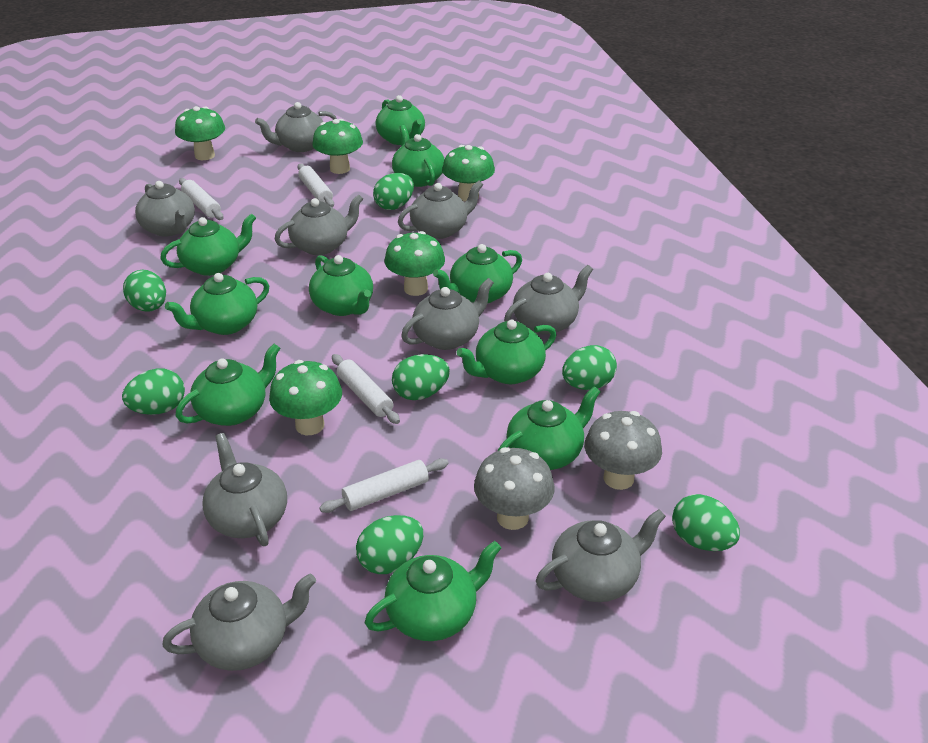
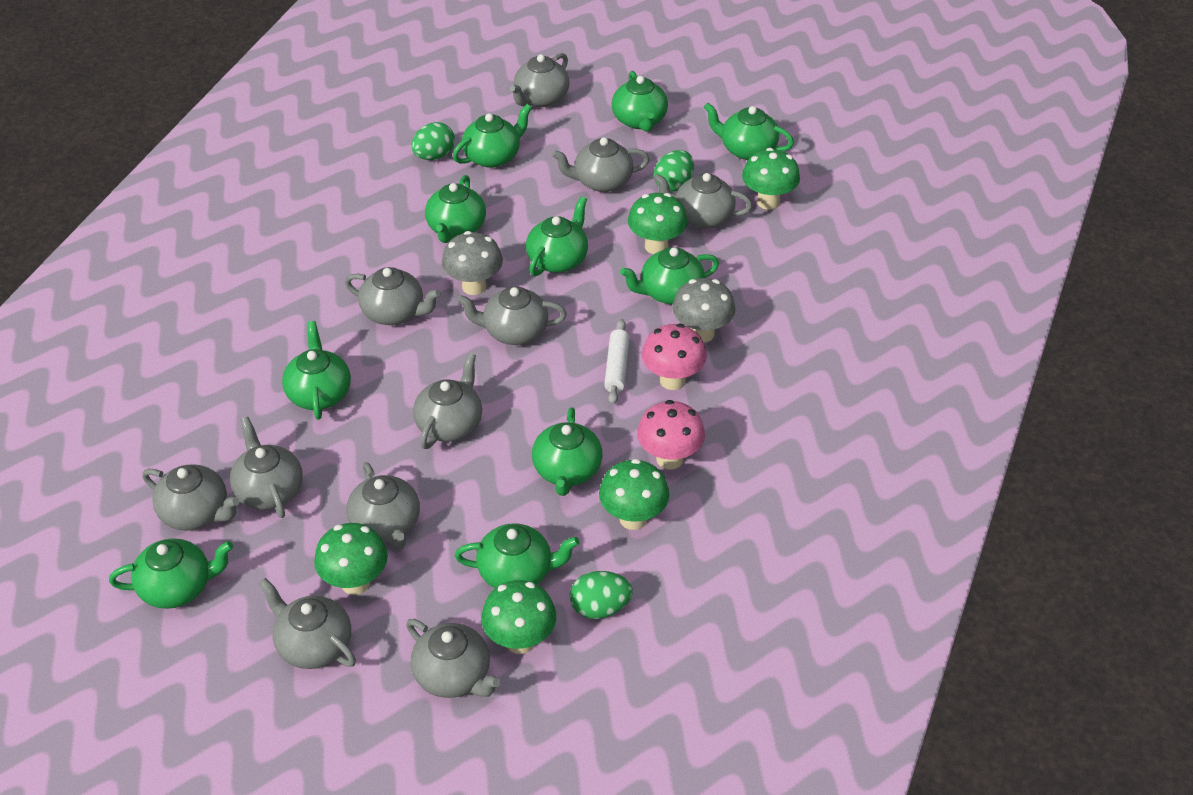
green egg: [122,369,185,415] [123,270,166,312] [356,515,423,574] [373,173,414,210] [392,354,450,400] [562,345,617,390] [672,494,740,551] = 7 -> [411,122,455,160] [570,571,633,619] [654,150,694,192] = 3
grey teapot: [135,181,195,237] [162,573,316,671] [202,433,287,546] [255,102,337,152] [275,195,363,255] [398,181,483,239] [401,278,494,350] [504,265,593,335] [536,509,666,602] = 9 -> [142,464,239,531] [230,417,303,518] [259,578,356,669] [345,267,441,325] [347,462,420,550] [406,619,500,698] [413,353,482,449] [457,286,567,345] [510,53,570,107] [552,137,650,192] [654,173,752,228] = 11
pink mushroom: none = 0 -> [637,400,705,470] [642,324,707,390] = 2
white rolling pin: [179,178,224,220] [298,163,334,207] [319,458,449,513] [332,354,400,424] = 4 -> [604,319,630,405] = 1

